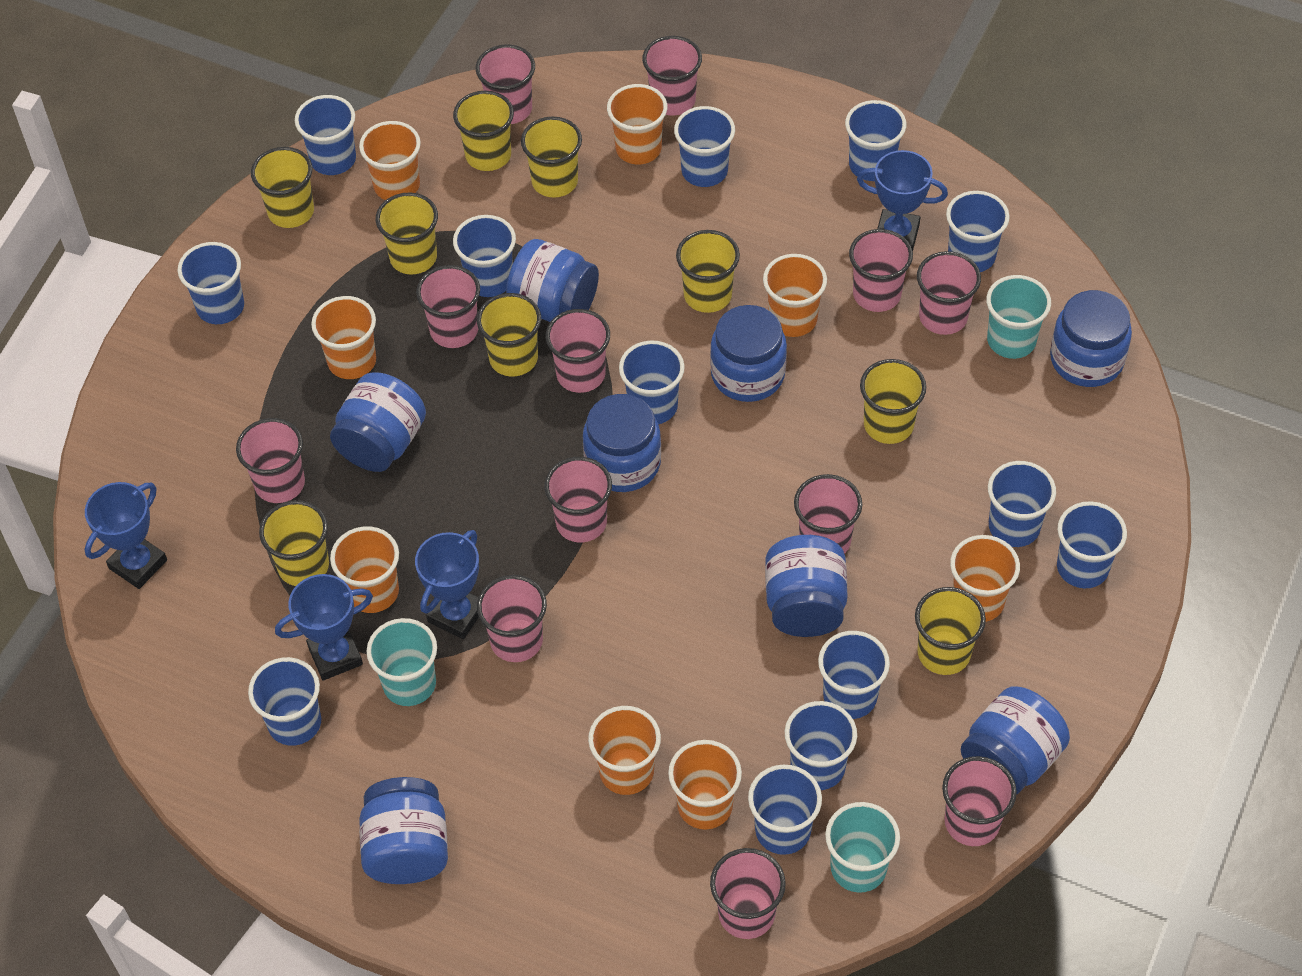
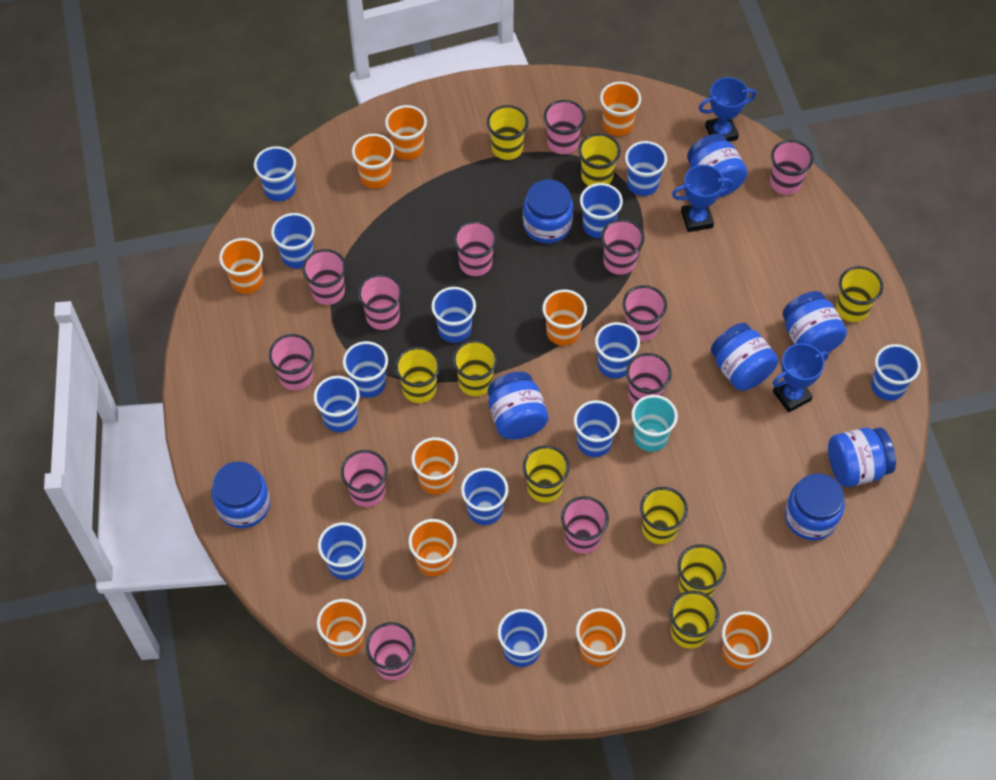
blue trophy: [85,482,167,589] [275,574,373,680] [415,530,479,639] [857,150,948,251] = 4 -> [672,165,733,232] [699,77,756,142] [773,343,829,413] = 3
orange cup: [311,296,376,379] [330,526,399,613] [359,121,421,200] [588,706,661,795] [607,84,667,164] [668,740,742,830] [763,254,827,337] [950,535,1020,622] = 8 -> [219,238,264,294] [317,599,366,657] [352,134,394,189] [385,105,427,160] [408,519,457,576] [411,437,458,495] [543,289,587,346] [576,608,626,666] [600,82,641,136] [722,611,772,669] = 10
turquoise cup: [367,618,437,706] [825,802,900,893] [986,275,1051,359] = 3 -> [632,395,678,452] = 1

